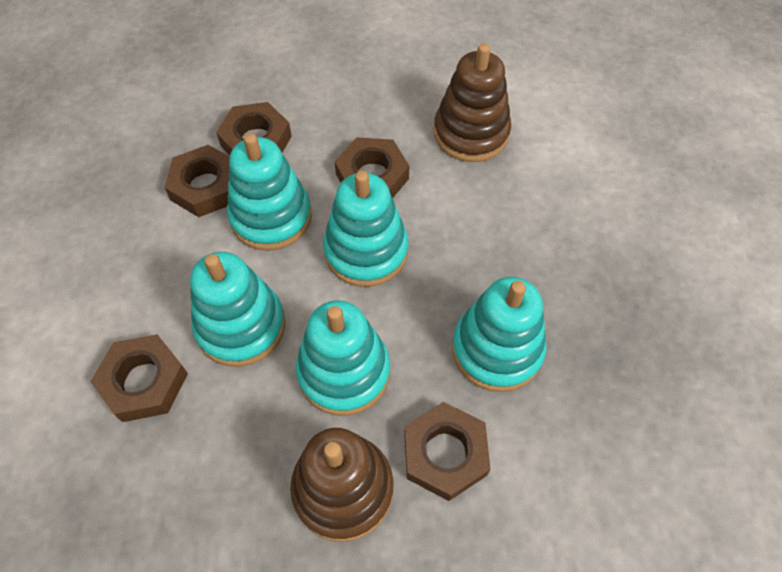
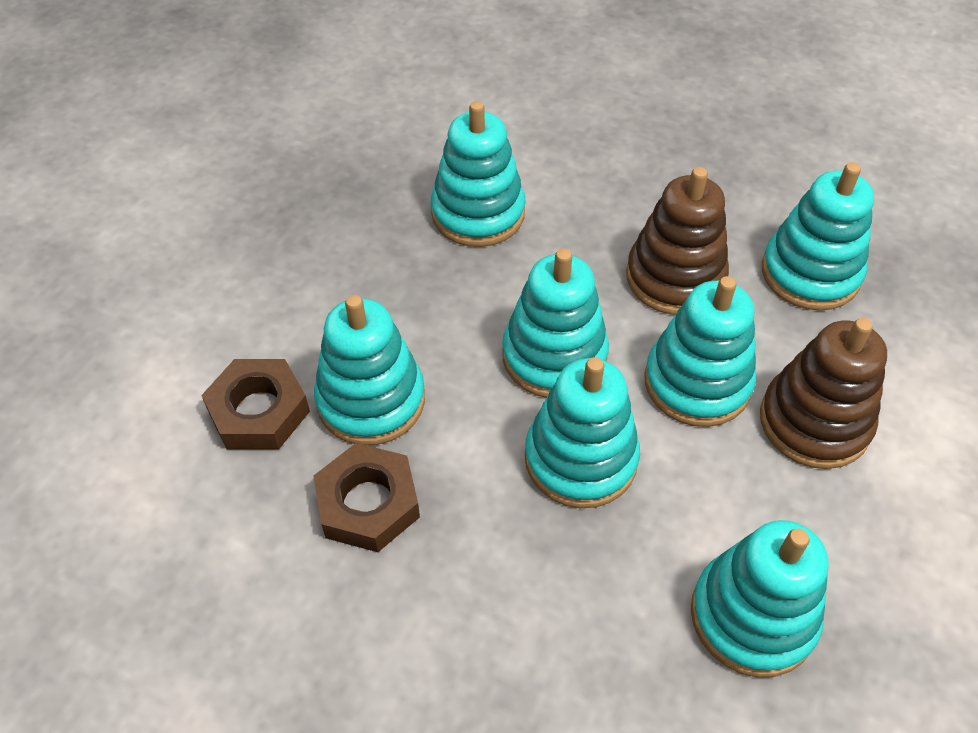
brown nut: [91,334,188,422] [164,145,230,217] [216,102,292,155] [335,137,409,198] [404,402,491,501] = 5 -> [201,359,310,450] [313,443,420,552] = 2
turquoise stacking toy: [190,252,286,367] [227,133,312,251] [296,301,390,416] [323,171,408,287] [452,277,546,392] = 5 -> [314,295,425,445] [431,101,526,247] [502,249,609,398] [525,357,640,508] [644,276,756,427] [691,520,829,678] [762,162,874,311] = 7

